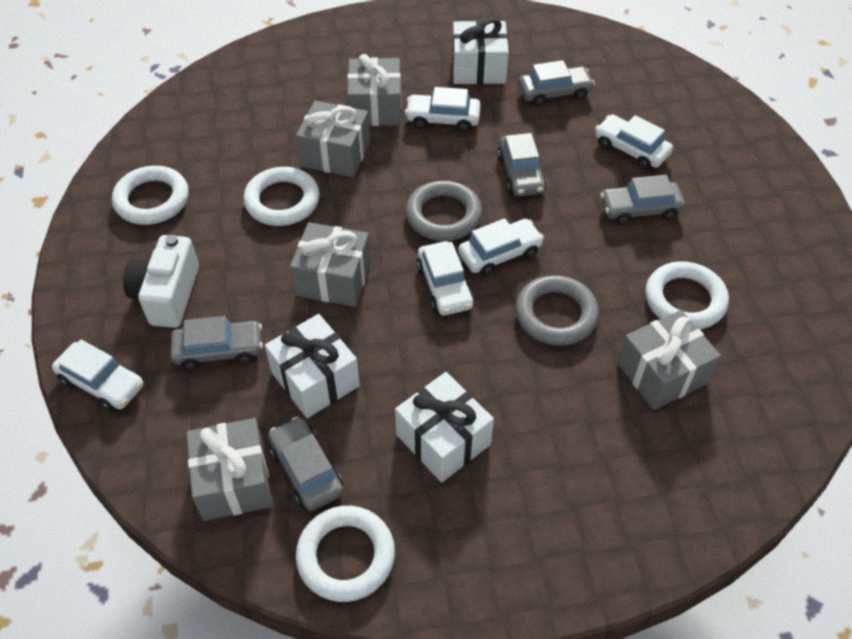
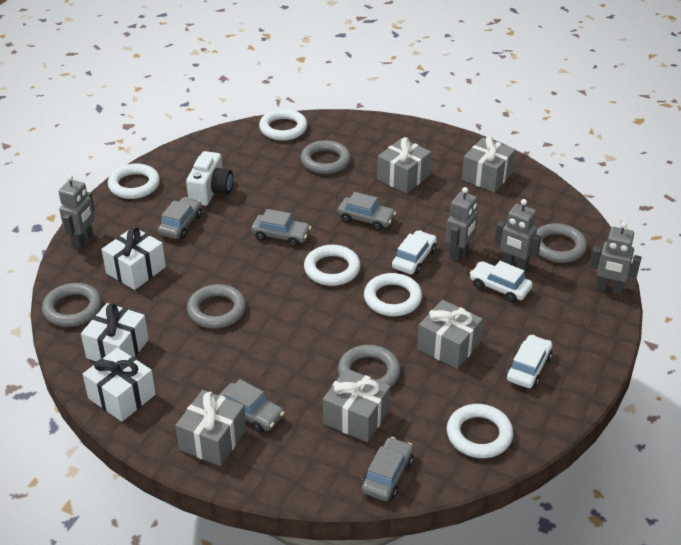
grey ring: [406,181,482,241] [516,275,599,346] = 2 -> [42,283,102,327] [187,284,246,329] [300,140,351,174] [338,345,401,388] [537,223,587,263] = 5
grey robot: none = 0 -> [59,175,95,249] [446,187,478,262] [495,199,541,272] [590,222,642,295] = 4
white car: [52,340,144,411] [405,87,481,132] [417,241,474,315] [458,218,544,276] [595,114,673,170] = 5 -> [392,230,437,275] [470,261,533,302] [506,335,552,388] = 3
white ring: [112,166,189,225] [243,167,320,226] [296,506,395,602] [645,261,729,329] = 4 -> [108,163,160,199] [259,109,307,141] [304,245,361,286] [364,273,422,316] [447,404,513,458] = 5

